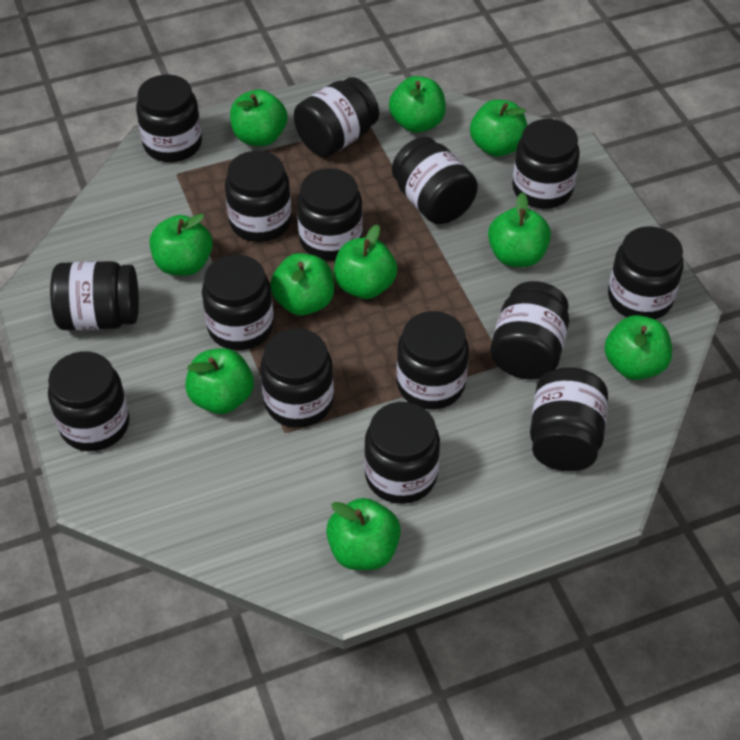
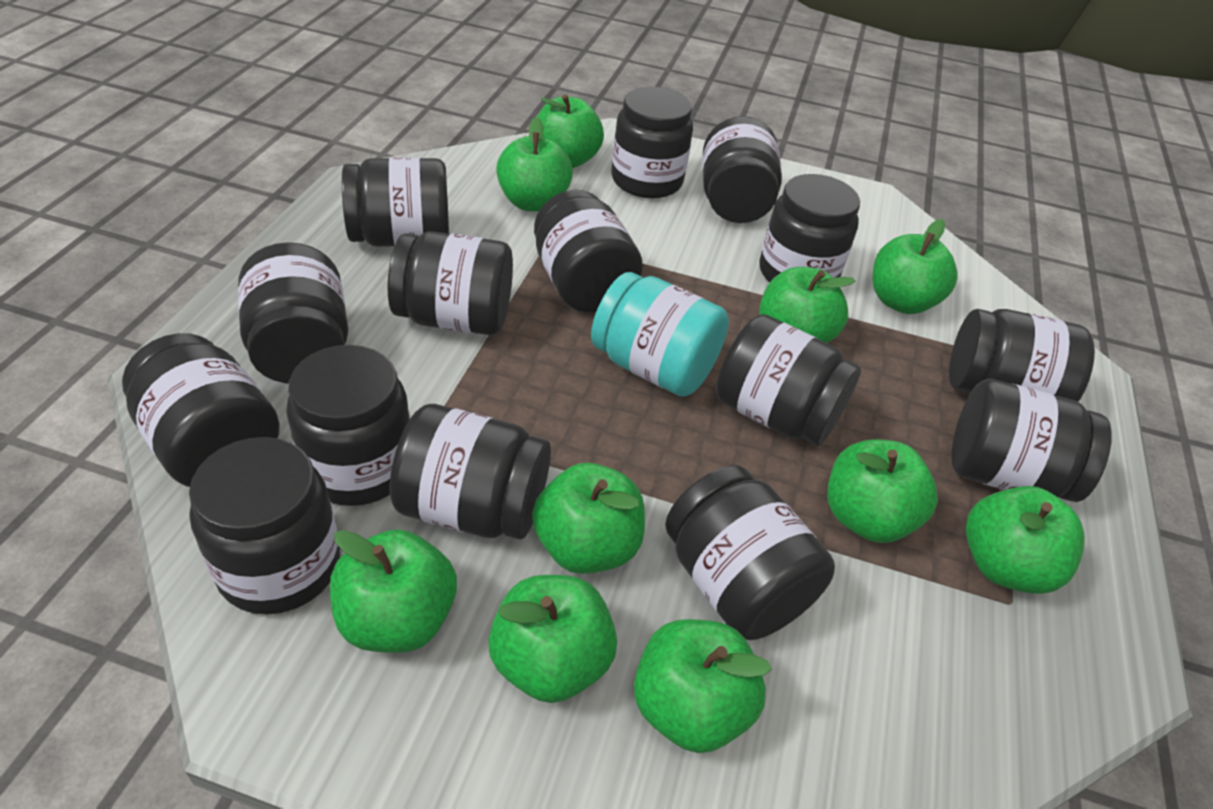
turquoise jar: none = 0 -> [591,272,729,397] = 1

